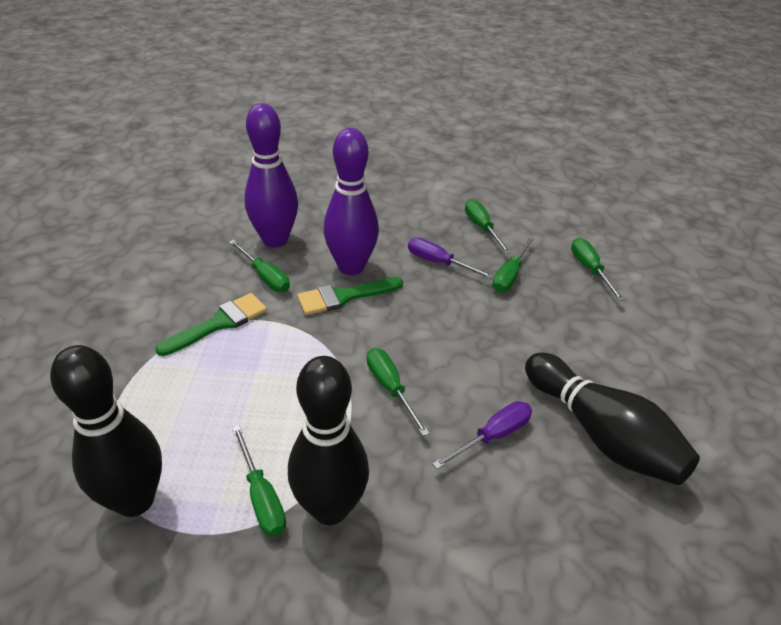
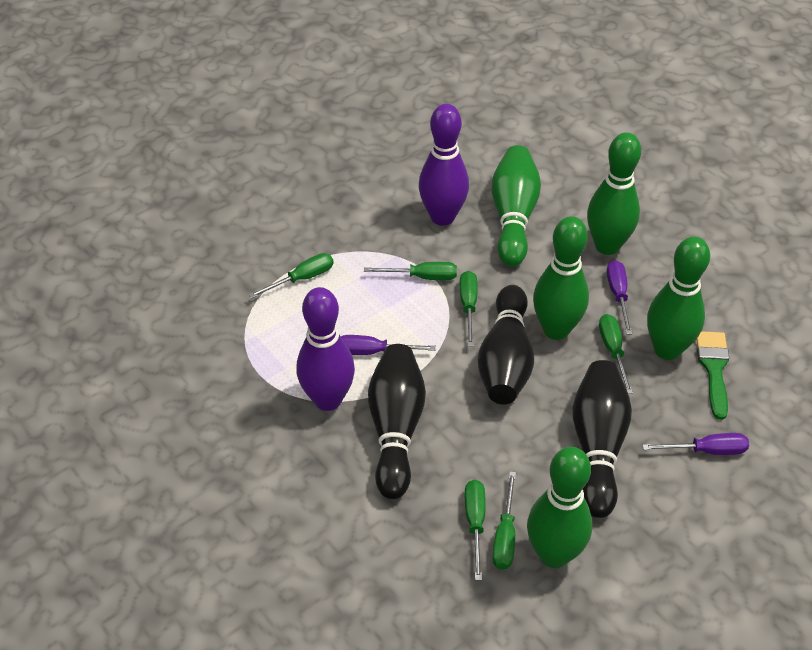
green bowling pin: none = 0 -> [491,145,541,266] [527,447,592,568] [533,216,589,340] [587,132,641,255] [647,237,710,360] = 5
green brush: [155,293,267,356] [297,277,403,315] = 2 -> [697,331,729,420] = 1
purple screwdriver: [408,238,494,279] [432,401,532,469] = 2 -> [341,335,436,355] [607,260,632,335] [643,433,749,455] = 3

